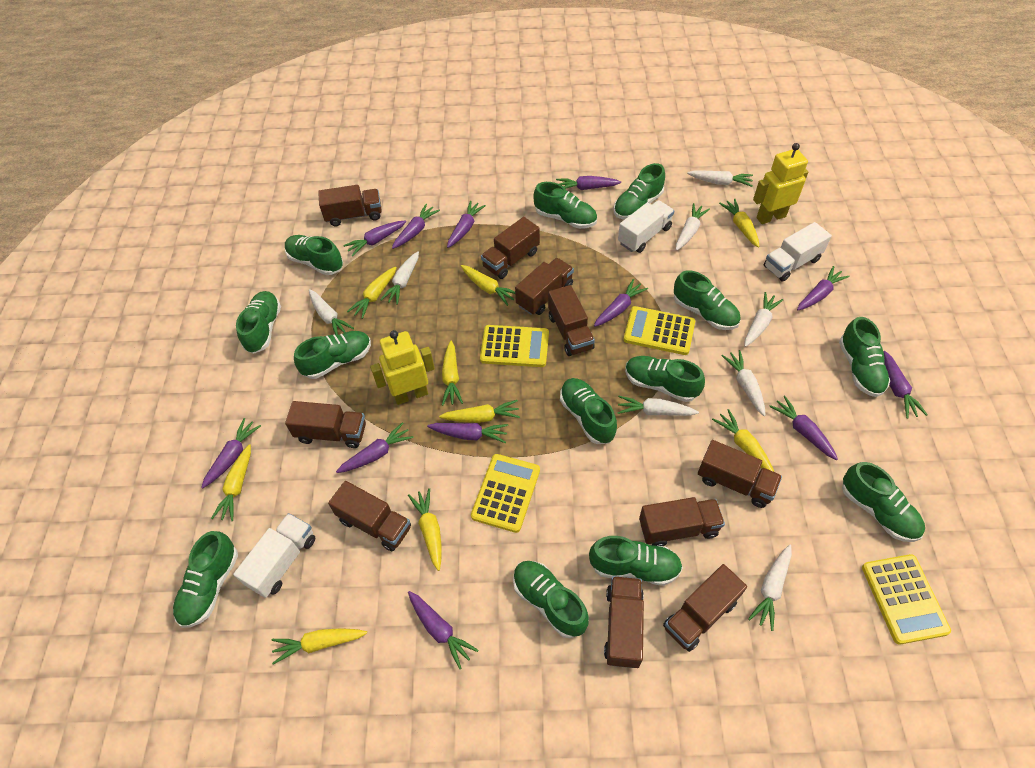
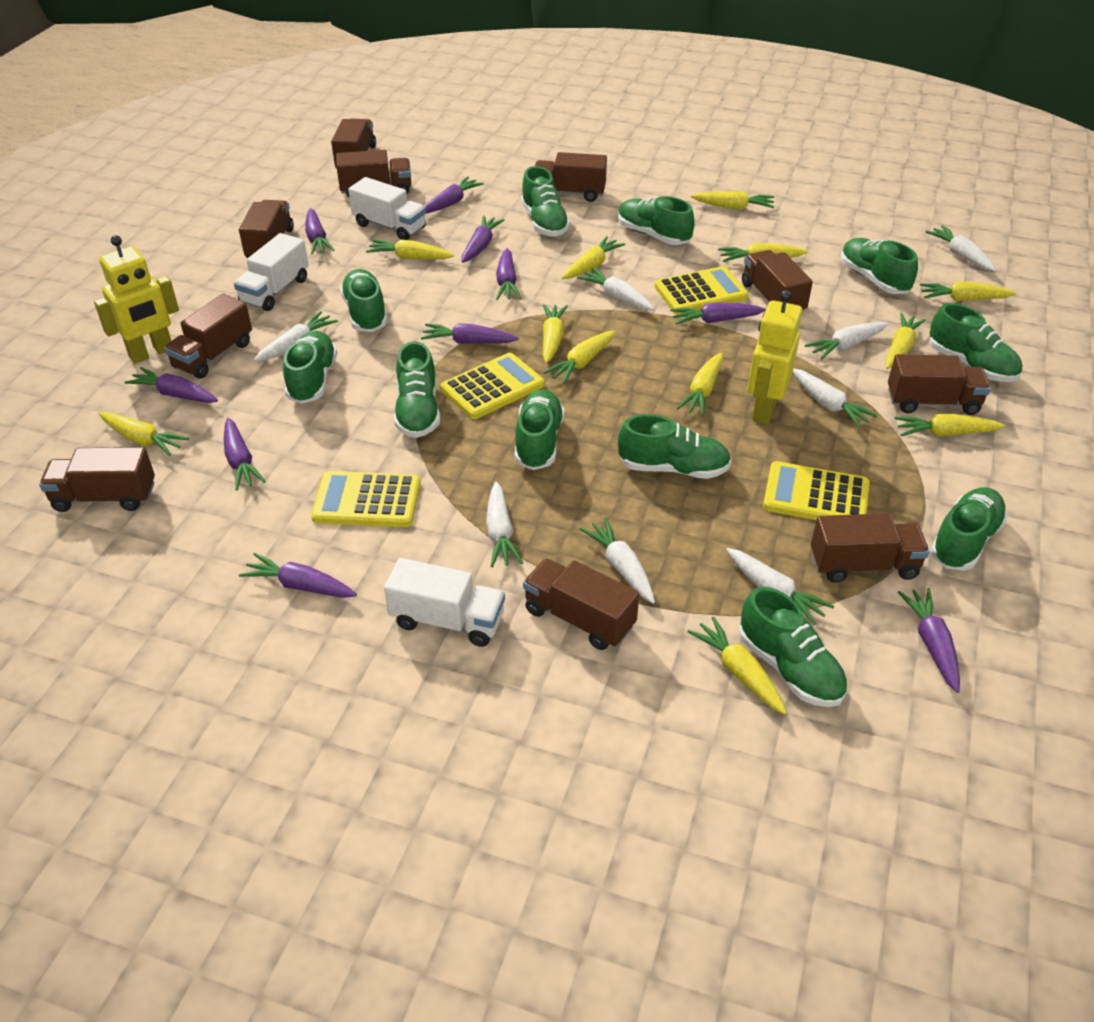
green shoe: [173,531,238,628] [236,291,281,354] [285,235,343,275] [294,331,371,379] [513,561,589,638] [533,182,597,229] [560,378,617,444] [589,536,683,586] [614,163,665,219] [625,356,705,402] [674,270,740,330] [839,317,890,397] [842,462,925,542] = 13 -> [283,331,337,404] [340,269,387,332] [394,341,440,438] [515,389,565,470] [521,166,570,236] [618,196,695,245] [618,414,731,479] [739,587,848,707] [841,238,918,294] [929,303,1022,382] [930,487,1008,571] = 11
purple carrot: [201,418,261,488] [336,422,413,473] [343,221,406,256] [392,204,440,249] [408,591,479,669] [427,423,508,443] [447,201,486,248] [556,176,621,190] [594,279,648,327] [769,395,838,460] [797,266,850,310] [883,351,928,419] = 12 -> [124,367,218,403] [224,418,266,491] [239,553,357,598] [305,208,335,255] [421,323,519,344] [424,177,484,213] [462,216,505,263] [496,248,521,300] [670,302,766,325] [898,588,960,693] = 10
yellow carrot: [211,444,251,521] [272,628,367,665] [347,267,397,319] [408,488,442,571] [439,400,520,423] [442,341,463,405] [461,265,515,306] [712,409,774,472] [719,199,760,248] = 9 -> [98,412,189,456] [366,239,454,259] [543,304,568,363] [543,331,615,384] [562,236,625,279] [677,353,723,416] [688,616,787,715] [691,191,774,210] [718,243,808,262] [885,313,926,369] [895,414,1005,437] [920,281,1016,301] = 12

